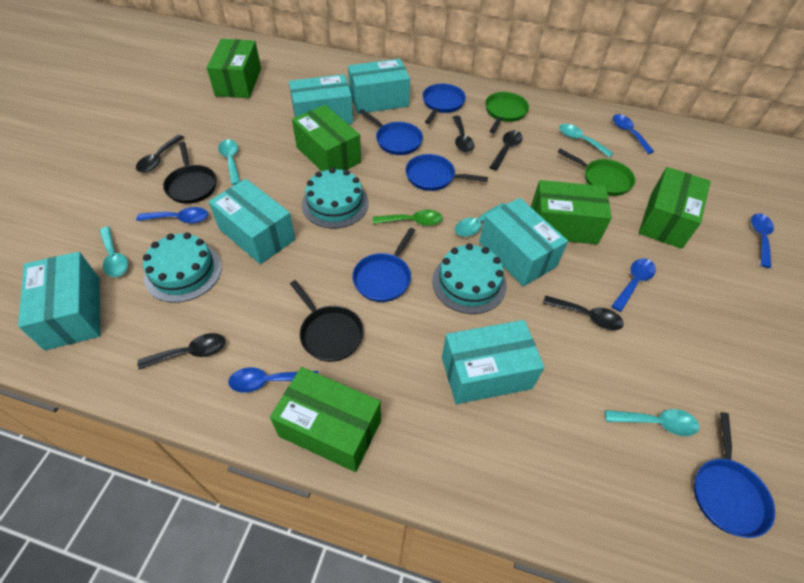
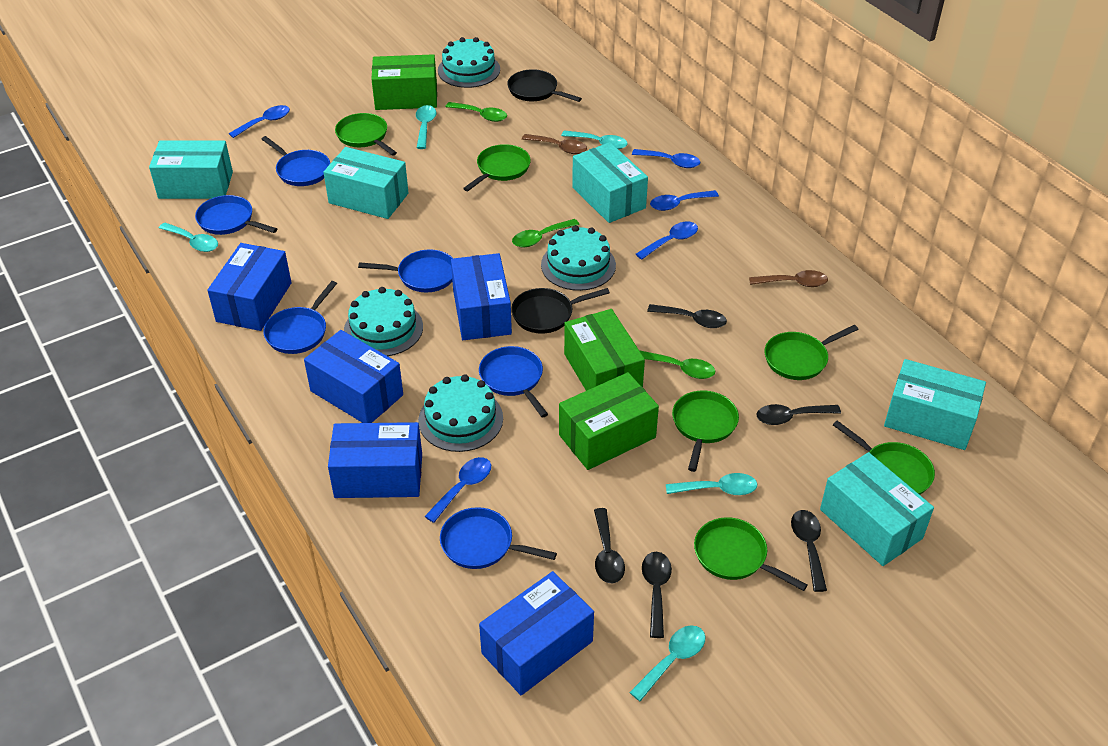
blue box: none = 0 -> [207,243,292,331] [304,330,403,423] [328,422,422,498] [451,253,512,340] [479,571,594,695] = 5
blue pan: [352,228,416,302] [359,109,423,155] [405,154,488,191] [422,84,466,124] [694,412,775,538] = 5 -> [195,195,277,235] [262,136,330,186] [263,281,337,354] [358,249,453,292] [440,507,557,569] [479,346,548,417] = 6
brown spoon: none = 0 -> [522,134,587,154] [749,270,828,287] = 2
green box: [207,39,261,98] [270,367,381,472] [292,105,361,171] [531,180,612,244] [639,167,711,249] = 5 -> [371,54,437,110] [559,372,659,470] [564,309,645,391] = 3
green pan: [485,92,529,133] [558,149,636,196] = 2 -> [335,113,397,156] [463,144,531,191] [672,391,739,472] [694,517,808,591] [765,325,858,380] [833,421,935,495] = 6
green spoon: [373,210,443,226] = 1 -> [445,102,507,122] [512,219,579,247] [639,350,715,379] = 3
turquoise box: [18,252,100,350] [208,179,295,264] [289,74,353,124] [348,59,410,114] [442,320,544,404] [479,198,568,286] = 6 -> [149,140,233,199] [324,147,409,219] [572,142,648,223] [820,452,934,566] [884,359,986,450] = 5
turquoise cake: [143,233,222,303] [302,168,369,229] [432,243,507,314] = 3 -> [344,287,423,356] [418,374,503,452] [438,37,500,88] [541,225,616,291] = 4

